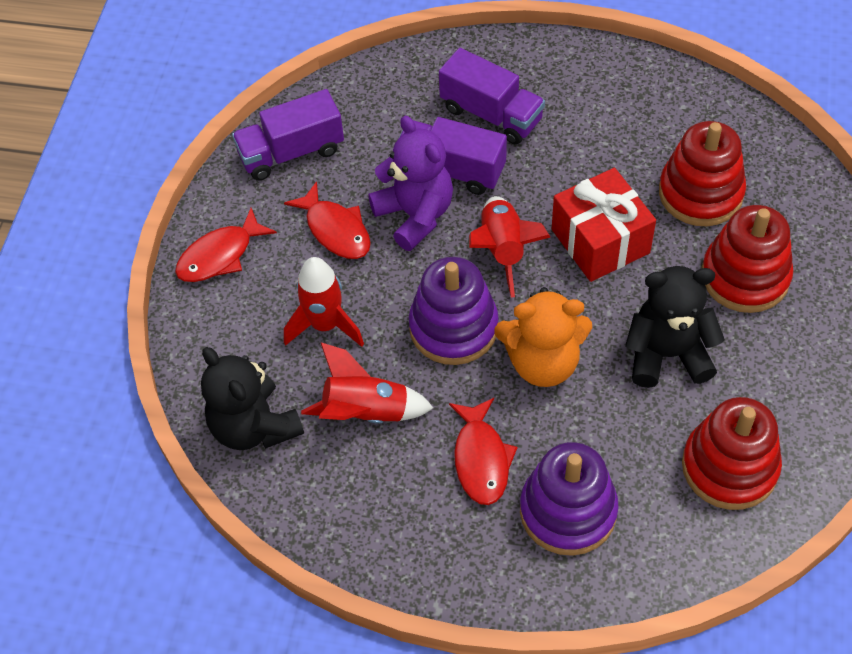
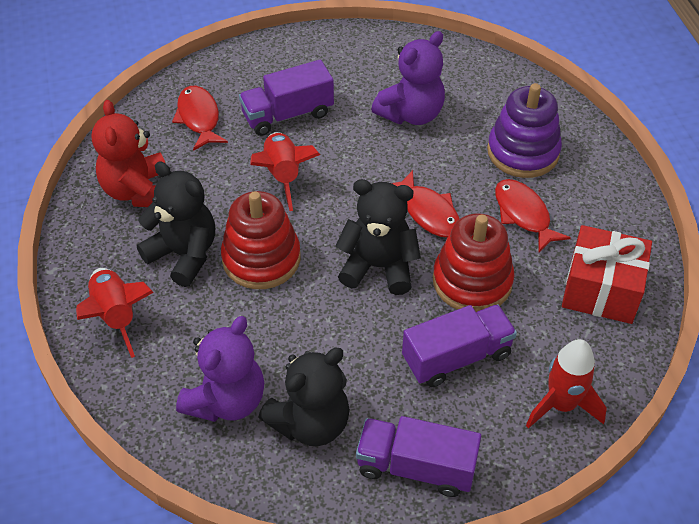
black teddy bear: [201,347,304,450] [625,266,725,388] = 2 -> [137,161,215,287] [258,348,350,446] [335,179,421,295] = 3
orange teddy bear: [494,287,592,387] = 1 -> none = 0
purple stacking toy: [409,257,499,365] [520,442,619,556] = 2 -> [487,83,562,178] = 1
purple teddy bear: [368,116,453,251] = 1 -> [176,316,264,422] [371,31,445,125] = 2
red stacking toy: [659,121,746,226] [682,397,782,510] [702,205,793,313] = 3 -> [221,191,300,289] [433,214,515,312] = 2
red teddy bear: none = 0 -> [91,100,166,207] = 1

